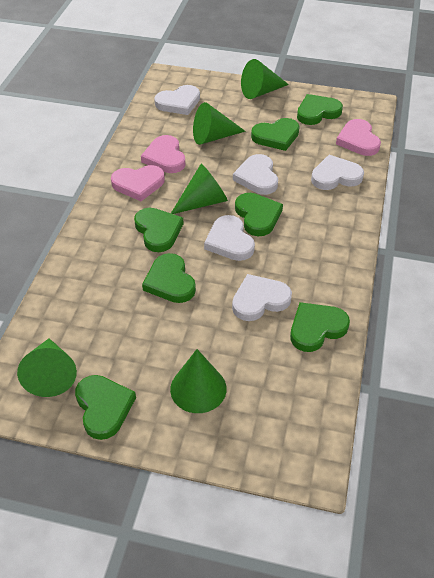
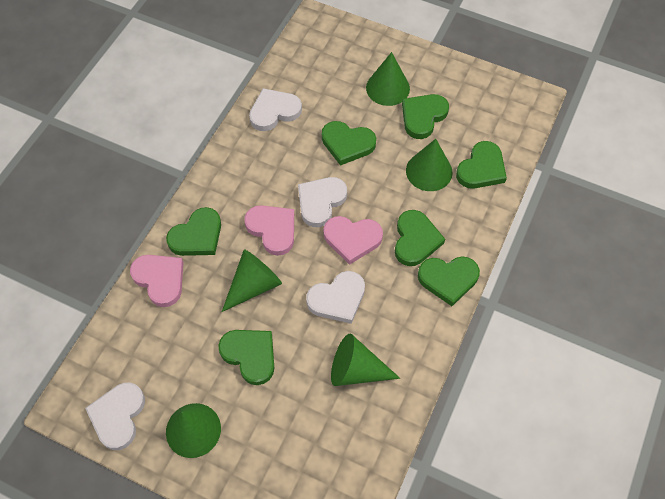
white heart: [154,85,200,115] [204,215,255,261] [232,274,292,321] [233,154,278,195] [311,155,364,190] = 5 -> [85,383,145,450] [249,88,302,131] [298,177,347,227] [306,271,365,324] = 4

